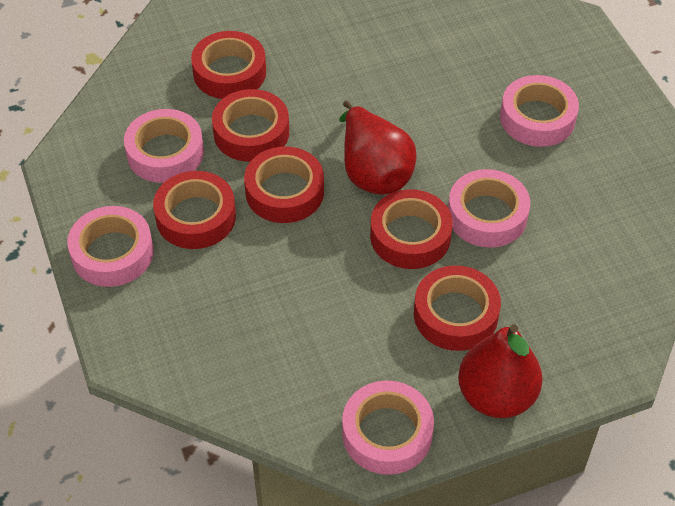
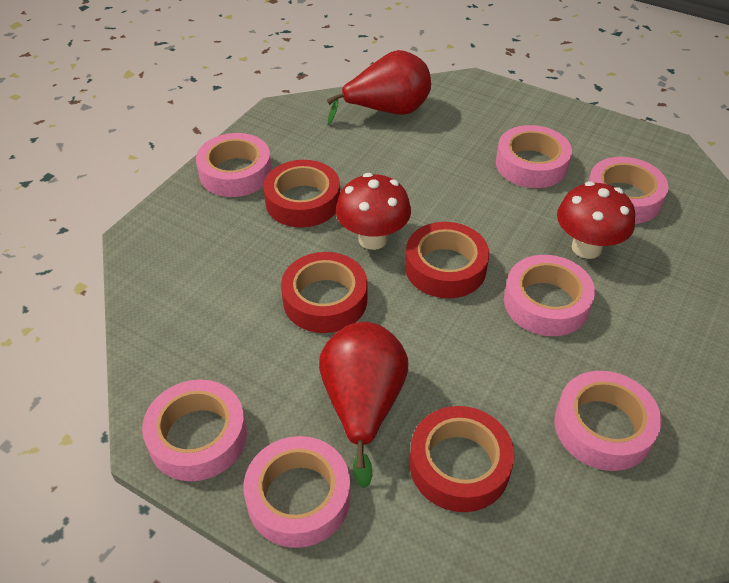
pink tape: [67,206,153,287] [124,109,204,183] [342,380,434,475] [448,169,530,248] [500,75,579,147] = 5 -> [142,380,247,481] [196,133,272,197] [244,436,351,548] [496,125,572,188] [504,255,595,336] [554,371,661,471] [588,157,669,224] = 7
red mushroom: none = 0 -> [336,173,411,250] [557,182,635,259] = 2
red tape: [153,171,236,249] [191,31,266,99] [212,89,289,162] [244,147,324,223] [370,189,453,269] [414,265,501,351] = 6 -> [263,160,340,228] [281,252,367,333] [405,222,489,298] [410,406,515,512] = 4

